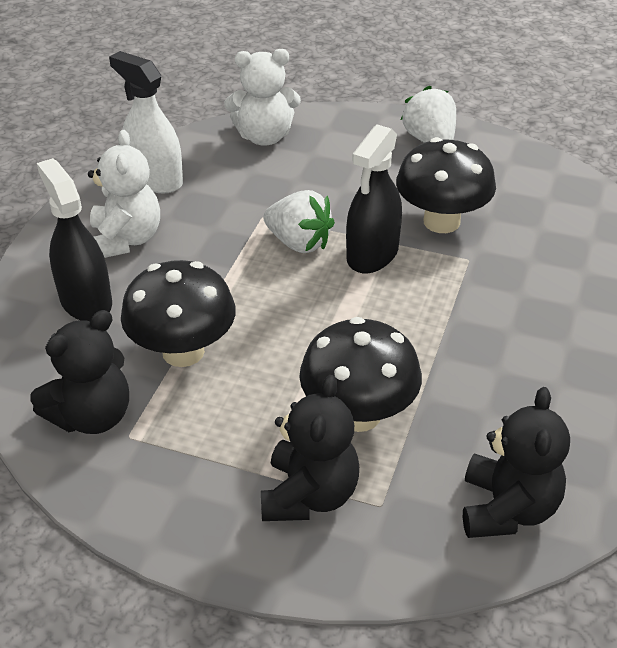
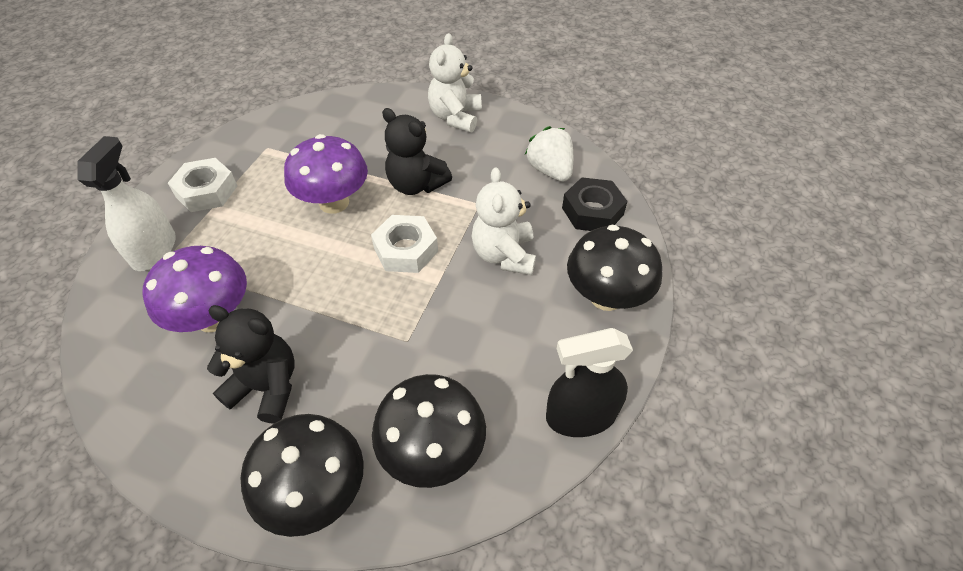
black nut: none = 0 -> [562,177,628,231] = 1
black spray bottle: [37,158,112,321] [346,125,402,273] = 2 -> [546,328,633,437] = 1
black teddy bear: [30,310,129,434] [261,375,359,521] [463,387,570,538] = 3 -> [207,305,295,424] [382,108,452,195] = 2
purple mushroom: none = 0 -> [142,246,247,332] [284,134,368,214] = 2
white nut: none = 0 -> [168,158,237,212] [371,215,438,273] = 2
white strawberry: [263,190,335,253] [401,86,456,143] = 2 -> [525,126,573,182] = 1

